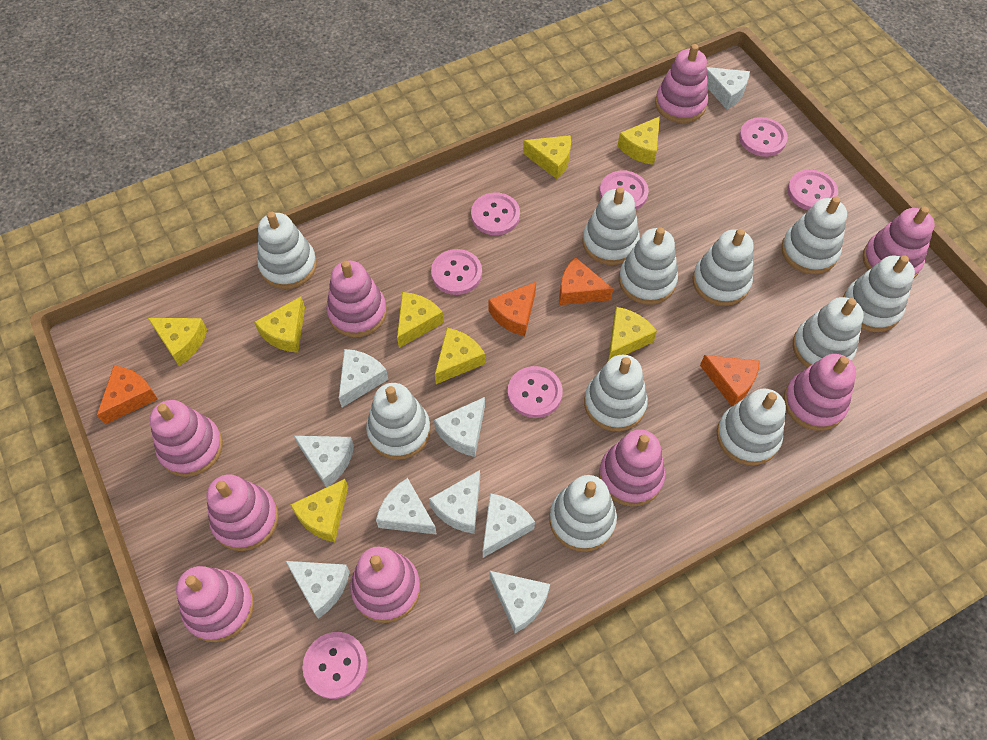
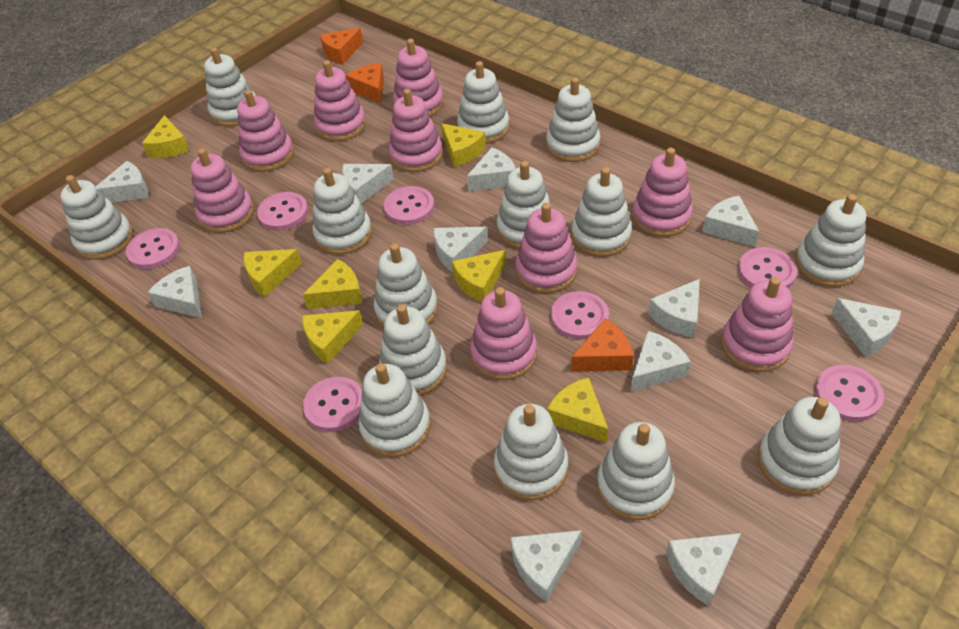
orange cheese: [97,366,158,425] [488,282,536,336] [559,257,613,305] [700,355,760,406] = 4 -> [320,28,363,64] [346,63,384,103] [571,318,634,371] = 3
white cheese: [285,561,350,619] [294,436,354,487] [339,349,389,407] [376,478,437,535] [429,470,480,534] [434,397,485,457] [483,493,535,558] [489,571,550,633] [707,67,750,109] = 9 -> [96,161,149,203] [147,266,202,318] [342,164,394,203] [434,227,488,272] [467,147,516,191] [510,530,582,602] [630,331,691,392] [648,279,700,338] [666,533,741,606] [702,196,759,247] [831,298,901,357] = 11
white stacking toy: [257,211,317,289] [366,383,431,460] [550,475,617,552] [582,187,640,265] [584,354,648,431] [619,227,678,305] [692,229,754,306] [717,388,786,465] [781,197,847,274] [793,297,863,368] [843,255,915,332] = 11 -> [60,175,133,260] [204,47,256,127] [312,168,372,255] [358,363,431,457] [374,243,438,327] [379,304,447,396] [457,61,510,144] [494,404,568,500] [497,161,552,249] [546,77,600,162] [572,167,632,257] [597,422,675,520] [758,397,841,495] [795,194,866,287] = 14
yellow cheese: [148,318,207,366] [254,297,305,353] [290,479,348,542] [397,292,444,348] [435,328,485,384] [523,135,571,179] [608,307,657,361] [618,116,660,165] = 8 -> [142,115,190,158] [243,249,302,297] [302,310,363,364] [303,259,363,309] [441,123,486,167] [452,250,506,302] [547,377,609,443] = 7

